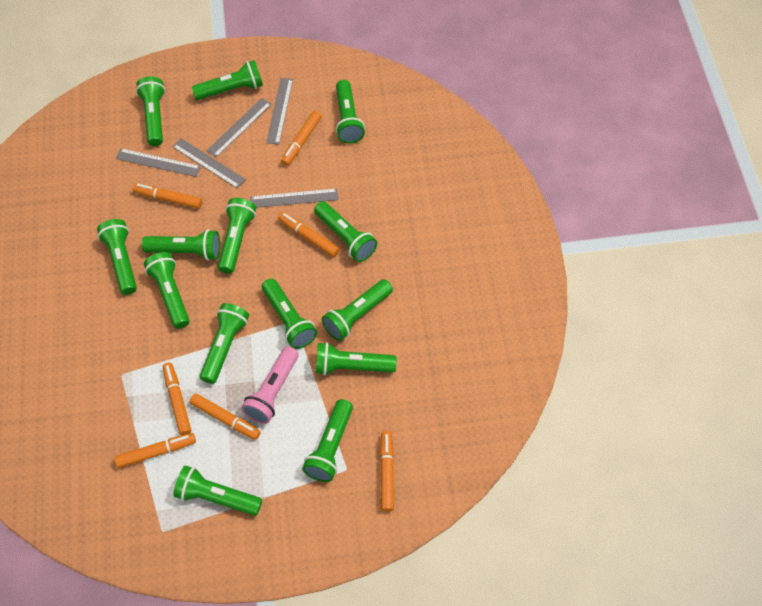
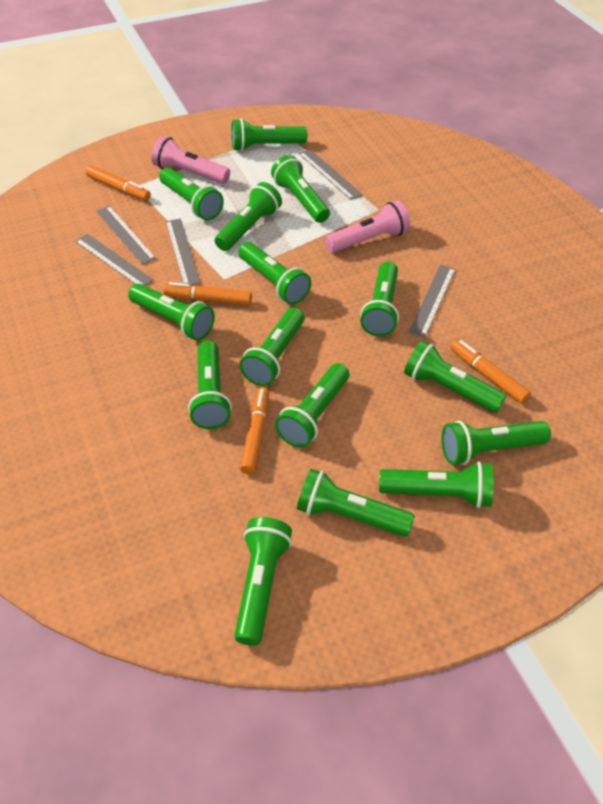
green flashlight: [97,219,137,295] [136,76,165,146] [142,229,220,261] [144,252,190,329] [173,465,262,516] [192,60,263,100] [200,303,249,384] [218,198,256,274] [262,278,317,349] [302,399,353,482] [314,201,377,262] [316,342,397,376] [322,279,393,341] [336,80,365,143] = 14 -> [128,284,215,341] [159,167,224,220] [188,340,232,429] [215,182,282,251] [231,118,307,151] [234,517,292,646] [238,242,311,305] [239,307,304,386] [271,155,330,223] [275,363,349,448] [297,469,415,537] [360,262,399,337] [379,462,493,508] [404,340,506,413] [441,421,551,465] = 15
orange marker: [114,433,196,468] [133,183,202,209] [163,362,191,435] [189,393,261,440] [278,212,339,257] [281,111,322,166] [380,431,394,512] = 7 -> [86,165,151,201] [163,282,252,305] [240,387,269,474] [451,339,531,404] = 4
pink flashlight: [241,346,299,424] = 1 -> [151,136,230,184] [325,200,410,253] = 2

